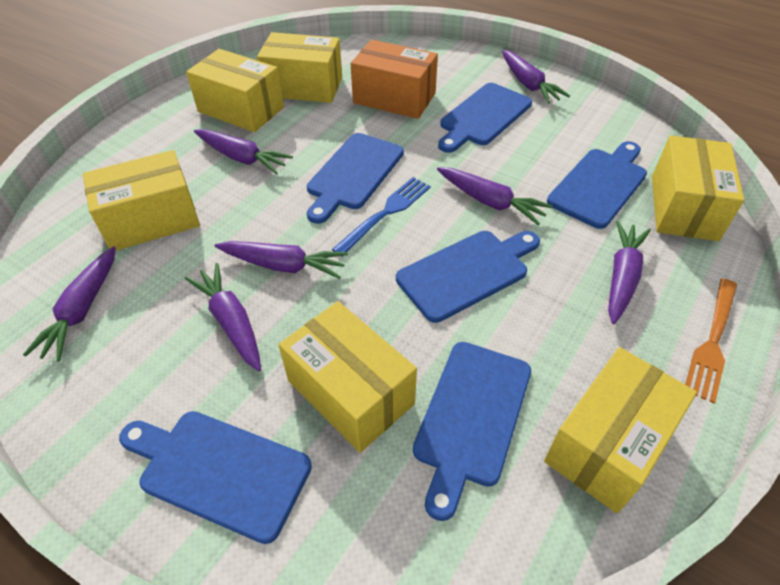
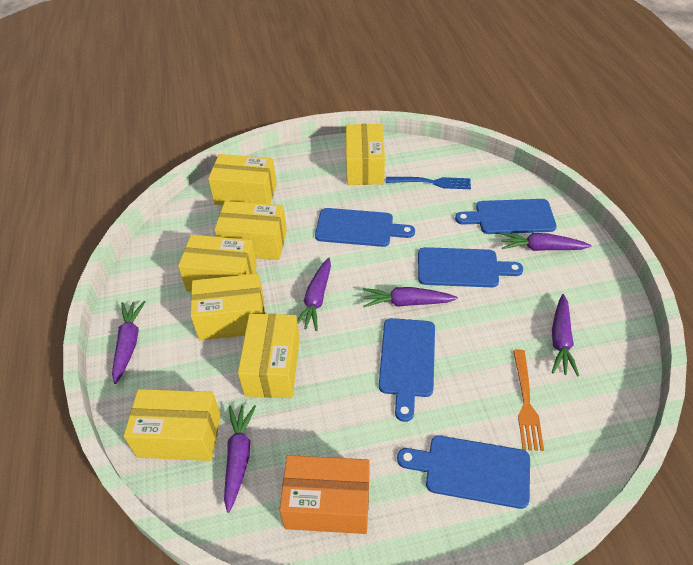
blue cutting board: [119,411,312,544] [307,133,404,224] [396,231,540,323] [413,342,531,521] [438,83,532,153] [547,141,647,229] = 6 -> [315,208,415,247] [379,318,435,422] [397,436,530,509] [418,247,523,287] [455,199,557,234] = 5
purple carrot: [23,246,116,361] [185,263,261,371] [194,129,293,174] [215,241,348,279] [437,167,553,225] [502,50,570,104] [608,221,651,324] = 7 -> [112,301,145,384] [224,405,256,513] [297,258,331,331] [363,287,458,307] [500,232,591,251] [552,294,579,377] = 6
yellow box: [83,150,200,251] [186,49,284,132] [257,32,342,103] [279,301,417,453] [544,347,697,513] [652,136,744,241] = 6 -> [124,389,221,461] [178,235,257,292] [191,273,265,341] [208,154,277,205] [214,201,287,260] [238,314,300,398] [346,124,385,185] = 7

